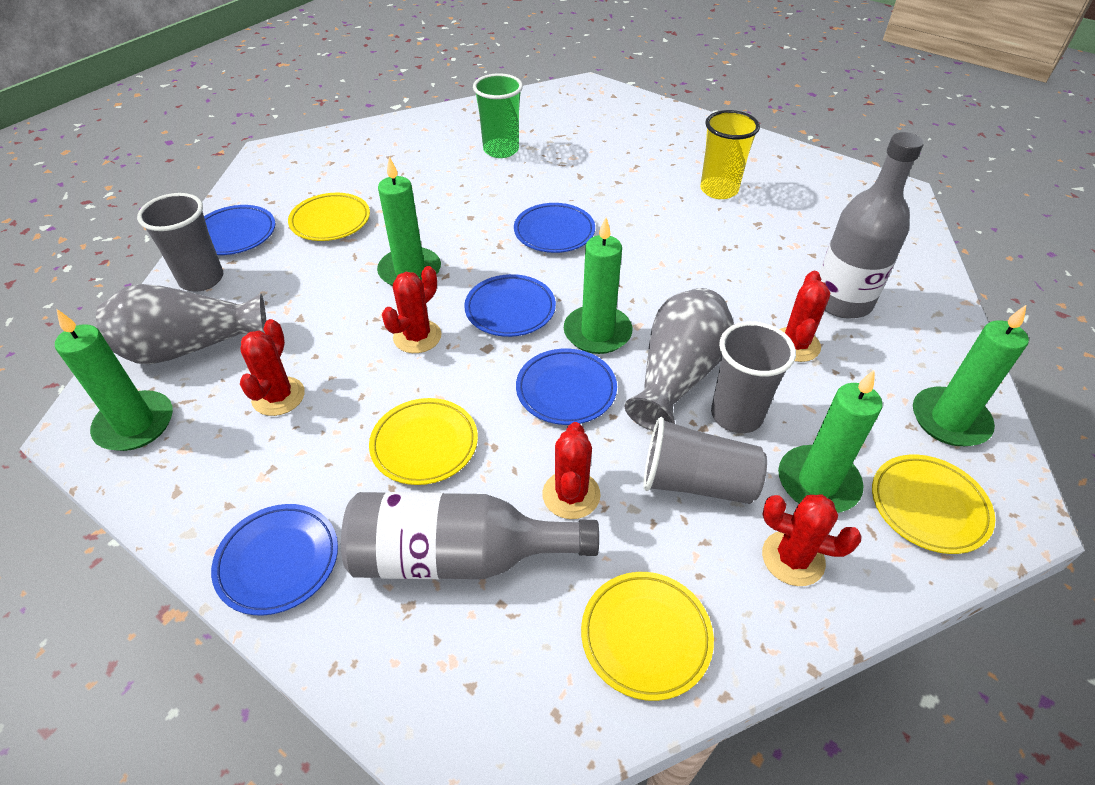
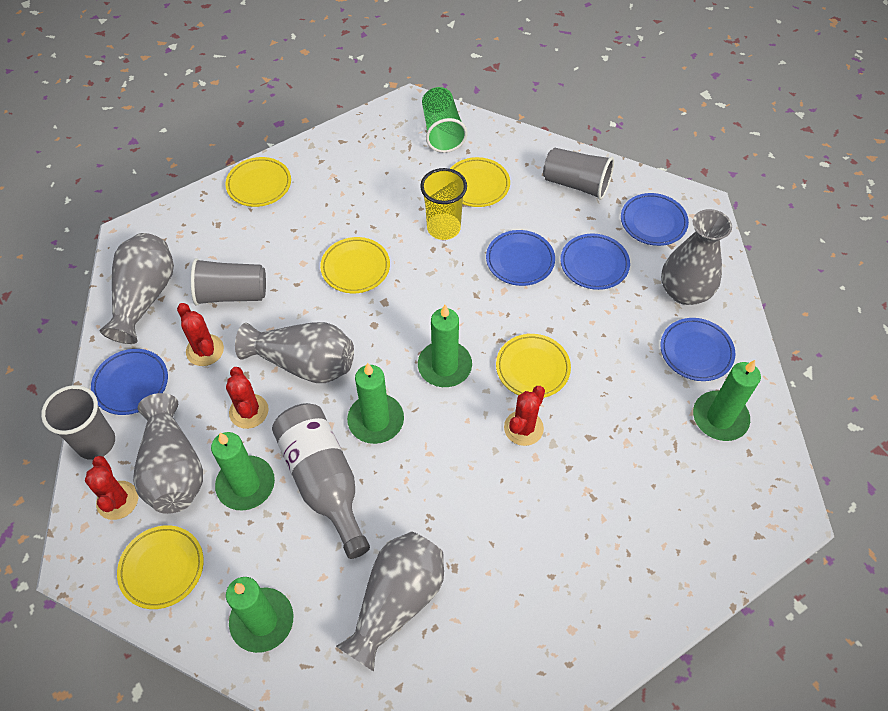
grey bottle: [341,492,599,579] [819,132,924,319] = 2 -> [272,403,370,559] = 1
grey vase: [96,284,266,364] [625,288,734,431] = 2 -> [100,233,174,344] [133,393,203,514] [235,322,354,383] [336,531,444,671] [661,209,732,305] = 5
red cactus: [240,319,305,416] [382,266,441,353] [542,422,601,519] [762,495,862,586] [780,271,830,362] = 5 -> [85,456,138,520] [177,303,224,366] [226,367,269,429] [504,386,545,446] = 4
yellow plate: [288,193,370,241] [369,398,478,485] [581,572,714,701] [872,455,995,554] = 4 -> [117,525,204,609] [225,157,291,207] [320,237,390,293] [450,157,510,207] [496,334,571,398] = 5

